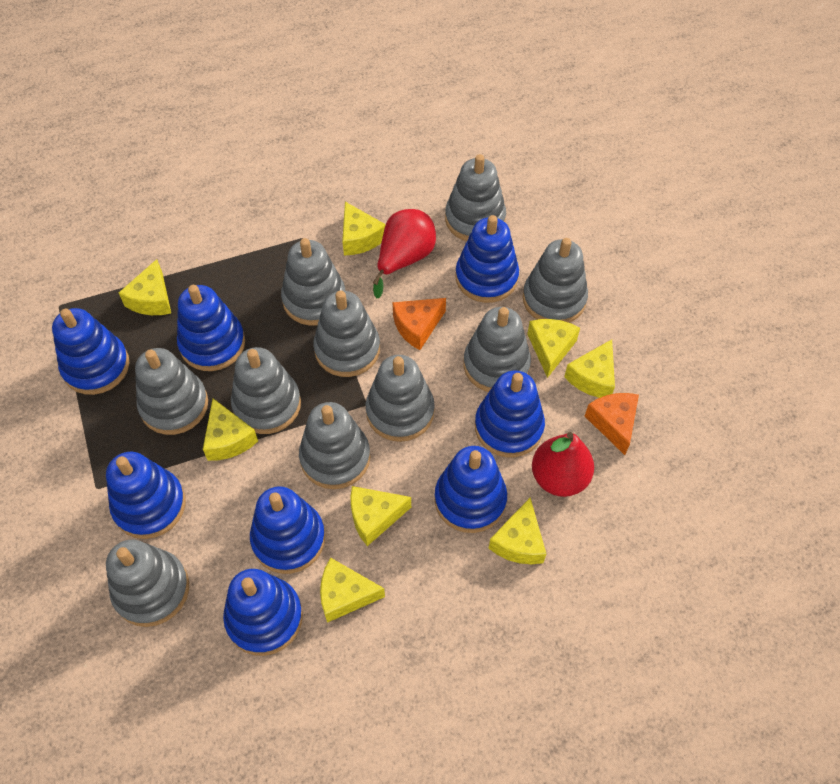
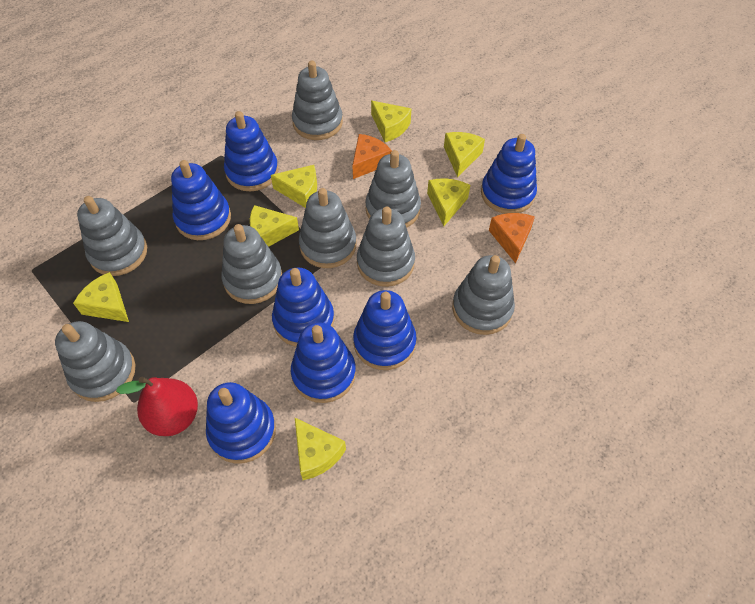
blue stacking toy: [52,308,129,395] [106,452,186,539] [177,285,245,371] [223,569,303,656] [250,486,325,574] [435,446,507,533] [455,215,519,303] [475,371,545,457] = 8 -> [171,160,231,240] [206,382,276,464] [224,111,279,191] [272,267,335,347] [291,322,356,403] [353,290,416,370] [481,134,537,214] = 7
grey stacking toy: [106,540,189,627] [135,348,208,435] [231,347,301,434] [281,238,345,326] [299,402,370,489] [313,290,380,377] [366,355,435,442] [445,154,506,241] [464,307,531,392] [523,238,588,323] = 10 -> [55,321,135,402] [77,196,147,276] [222,224,282,304] [292,61,343,140] [299,188,356,268] [357,206,415,287] [365,150,421,228] [452,255,515,335] = 8
red pear: [373,209,436,298] [532,432,594,497] = 2 -> [116,377,198,436] = 1
yellow cheese: [119,259,171,315] [203,398,258,461] [320,558,385,623] [342,202,386,255] [350,486,411,546] [488,498,546,564] [527,319,580,378] [564,340,615,398] = 8 -> [73,272,129,322] [250,205,299,247] [271,165,317,208] [295,418,346,480] [371,101,412,142] [427,178,470,226] [444,132,485,177] = 7

